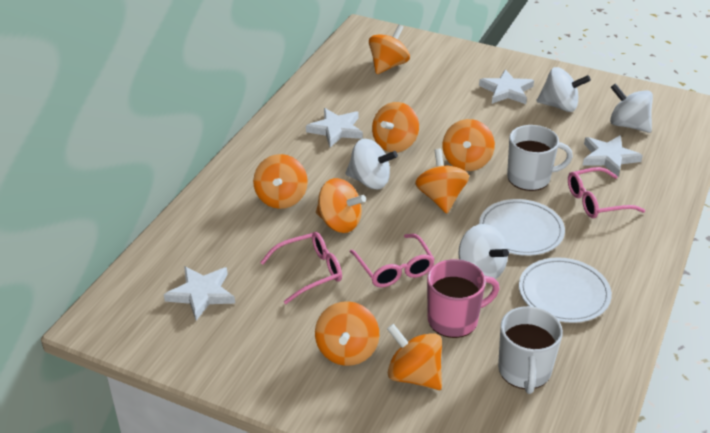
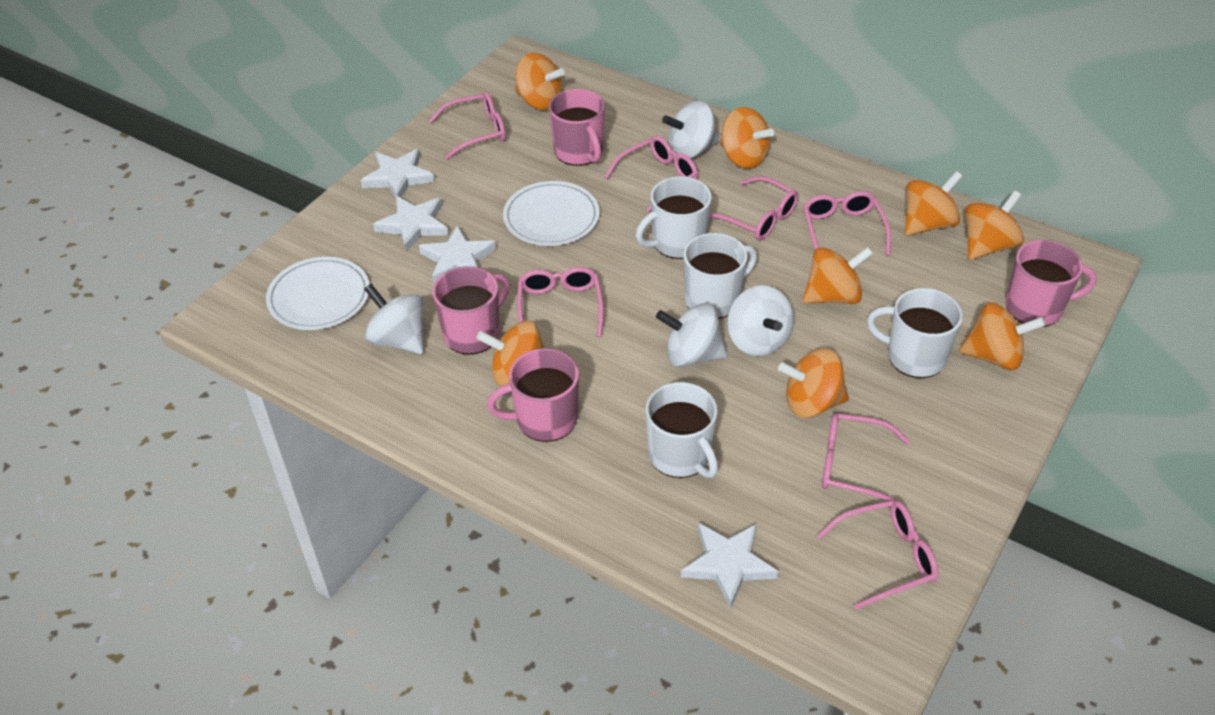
pink glasses: [260,232,342,304] [350,234,435,287] [568,167,645,218] = 3 -> [429,92,506,159] [517,267,604,337] [604,136,698,212] [709,176,798,240] [803,191,891,255] [817,500,938,610] [822,413,910,504] = 7
pink mug: [427,259,500,338] = 1 -> [432,266,509,355] [487,348,579,442] [549,89,605,166] [1006,240,1097,327] = 4
white mug: [498,306,563,394] [507,125,573,191] = 2 -> [636,176,712,259] [645,382,718,478] [683,233,757,319] [867,288,963,378] = 4

